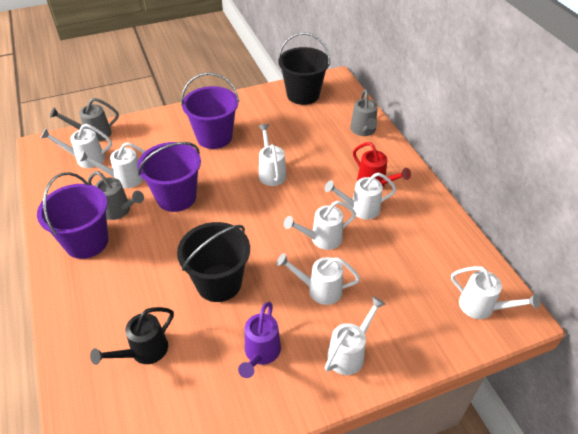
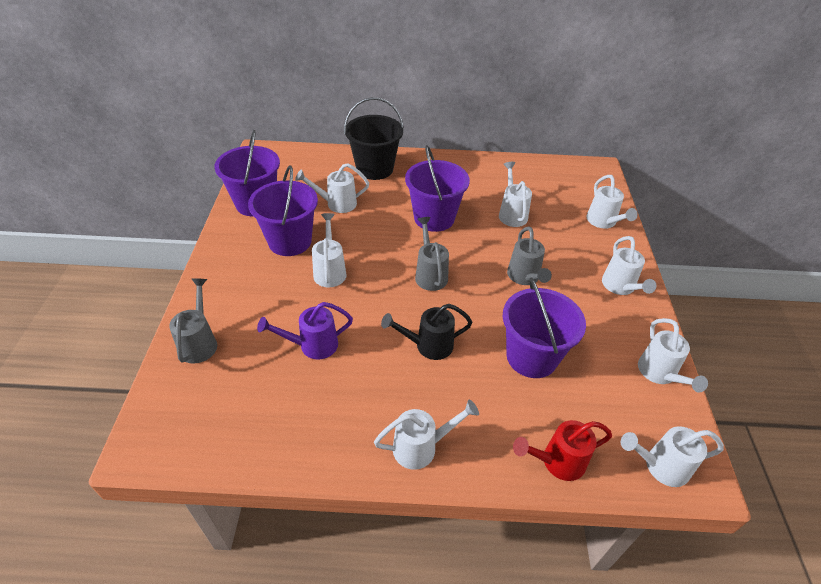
black bucket: [177,222,250,302] [278,33,330,105] = 2 -> [344,97,404,180] = 1
purple bucket: [37,172,109,259] [137,142,201,212] [181,72,239,149] = 3 -> [214,130,280,216] [248,165,318,256] [405,145,470,232] [503,277,586,378] = 4

